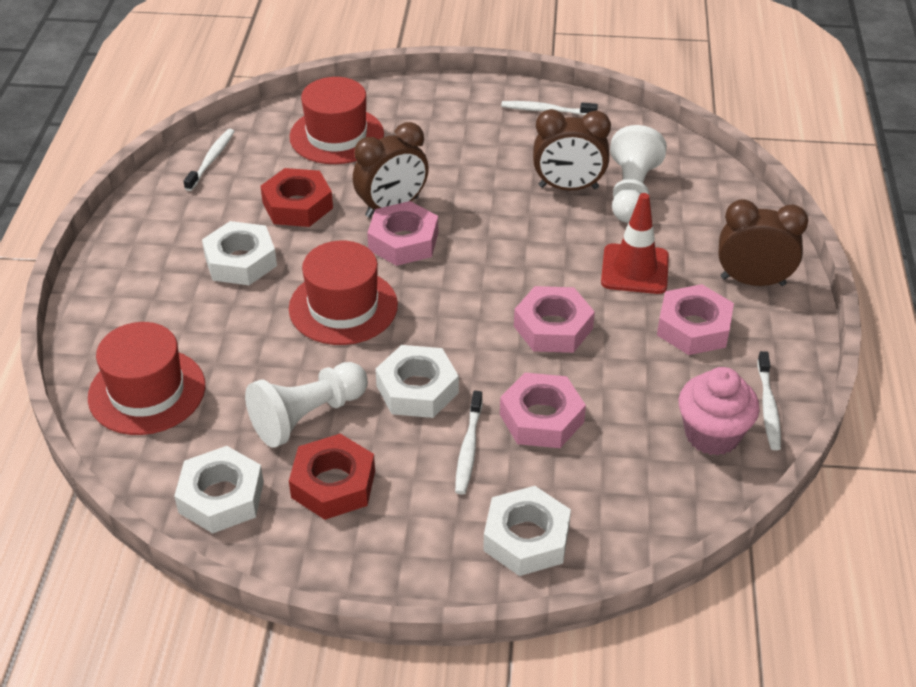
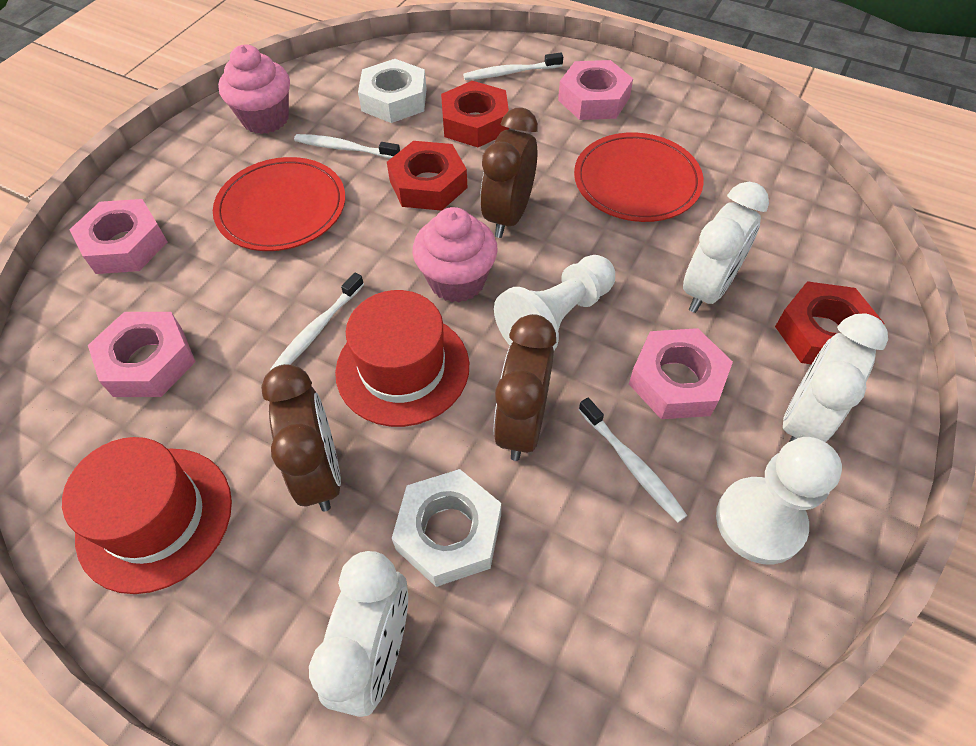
pink cupcake: [679,367,760,456] = 1 -> [218,45,290,134] [413,207,498,302] = 2
red hat: [88,322,205,435] [289,241,398,345] [290,77,384,164] = 3 -> [62,437,232,594] [335,290,469,427] = 2
red nut: [260,168,333,227] [289,434,375,520] = 2 -> [387,141,467,211] [441,81,509,147] [775,281,884,364] = 3
red plate: none = 0 -> [213,157,345,251] [574,132,704,222] = 2
red traffic cone: [601,193,669,294] = 1 -> none = 0
white clock: none = 0 -> [309,551,408,717] [683,182,769,313] [783,313,888,442] = 3
white nut: [174,446,264,534] [202,221,277,285] [375,345,459,418] [483,486,571,576] = 4 -> [358,59,427,123] [392,469,501,587] = 2

